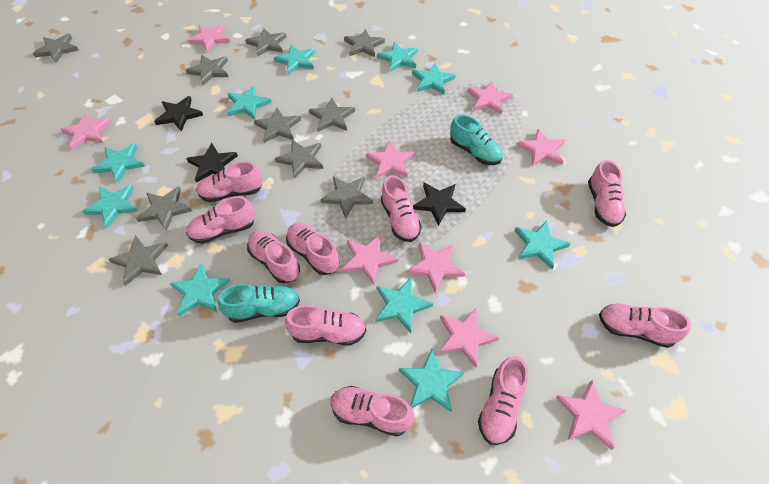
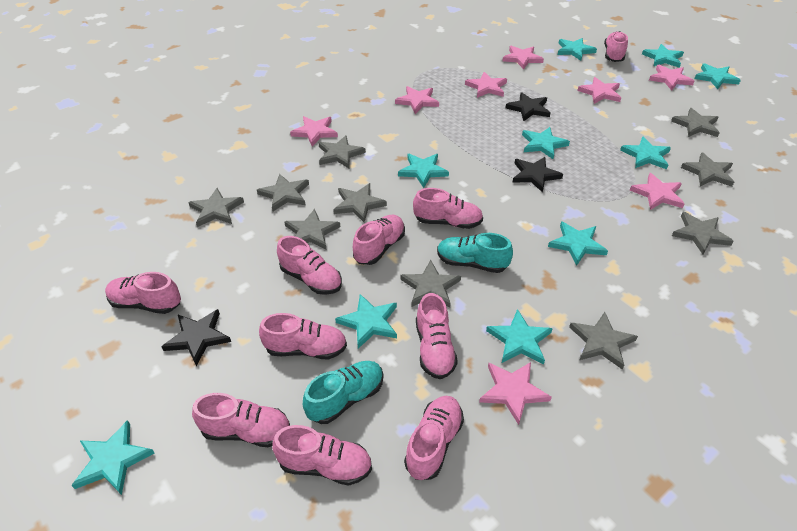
pink star: [61,113,112,150] [188,24,230,52] [341,234,398,285] [366,140,415,179] [407,243,465,293] [439,308,500,368] [467,81,513,114] [517,129,565,166] [556,380,627,450] = 9 -> [290,116,338,147] [395,86,439,114] [465,72,507,98] [479,362,552,425] [503,46,544,69] [577,77,621,104] [630,173,685,210] [649,65,694,90] = 8

